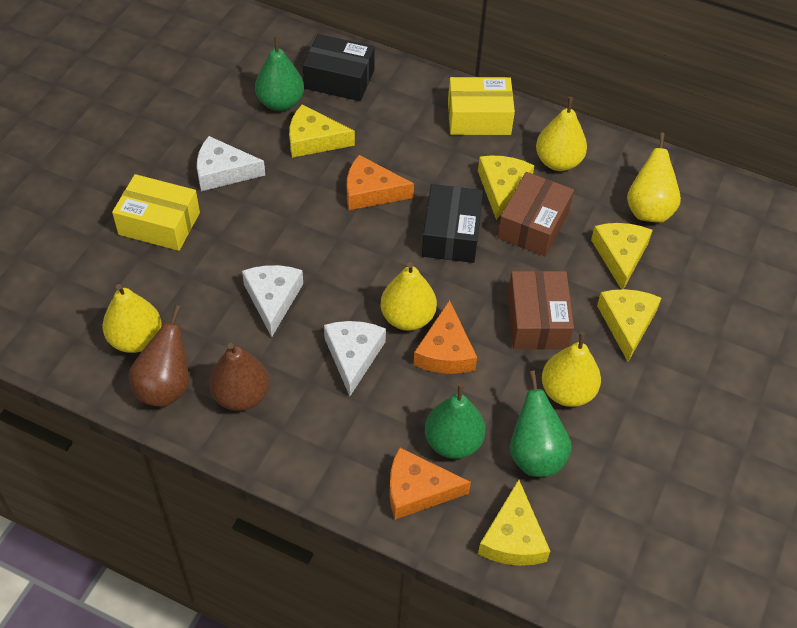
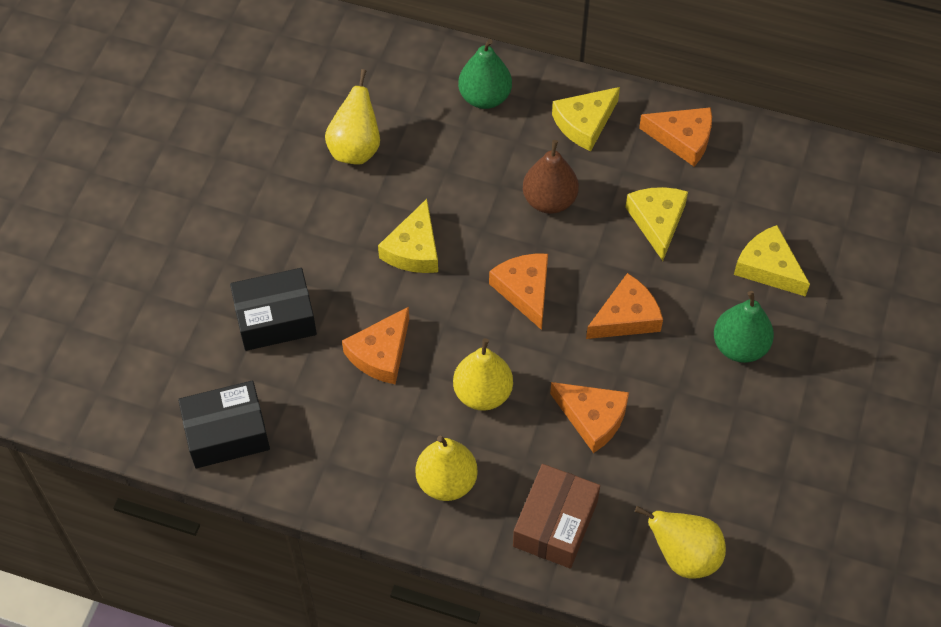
brown box: [497,172,574,256] [508,271,574,350] = 2 -> [513,464,600,568] = 1
brown pear: [129,305,189,407] [209,343,269,411] = 2 -> [523,140,579,214] = 1
green pear: [255,36,304,111] [425,383,486,459] [510,371,572,477] = 3 -> [458,39,512,109] [714,291,774,363] = 2
orange cheese: [347,155,414,210] [389,447,471,520] [413,300,477,374] = 3 -> [342,307,409,384] [489,254,548,330] [550,382,629,453] [586,273,663,339] [639,107,712,166] = 5
white cheese: [197,136,265,191] [242,265,303,337] [324,321,386,396] = 3 -> none = 0
yellow box: [112,174,200,251] [448,77,515,135] = 2 -> none = 0
yellow cheese: [289,105,355,158] [478,156,535,220] [478,480,550,566] [591,223,653,289] [597,289,661,362] = 5 -> [378,199,438,273] [552,87,620,151] [625,187,688,261] [734,225,810,297] = 4
yellow pear: [102,284,162,353] [381,262,437,331] [536,97,587,171] [542,332,601,407] [627,132,681,223] = 5 -> [325,69,380,165] [415,436,478,501] [453,338,513,411] [635,506,726,579] = 4

